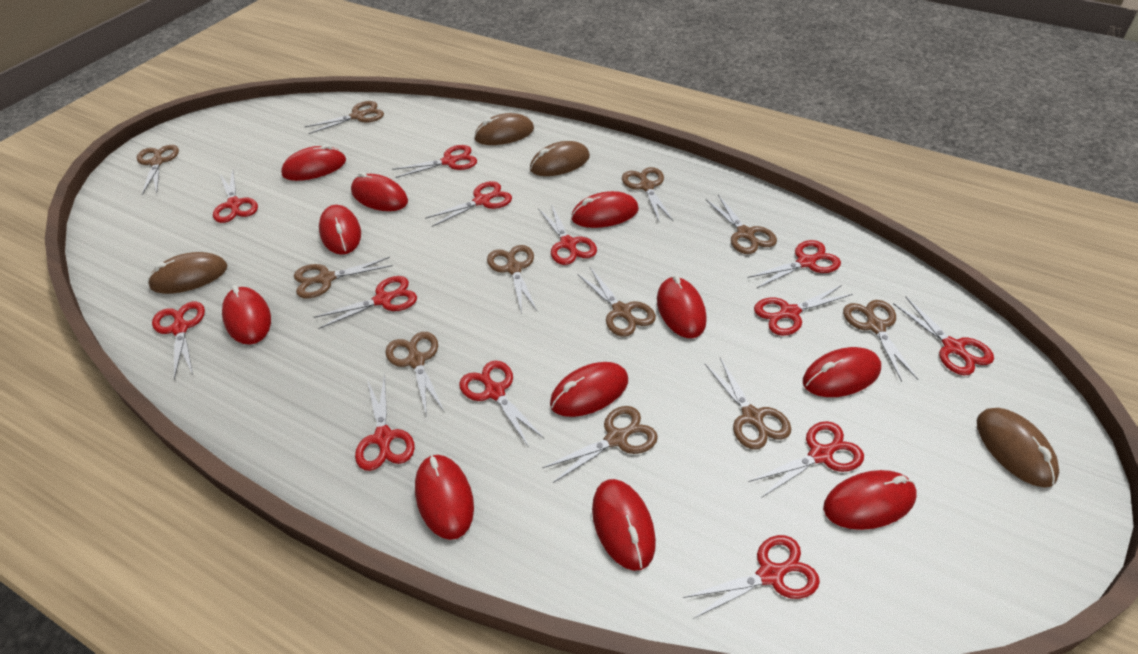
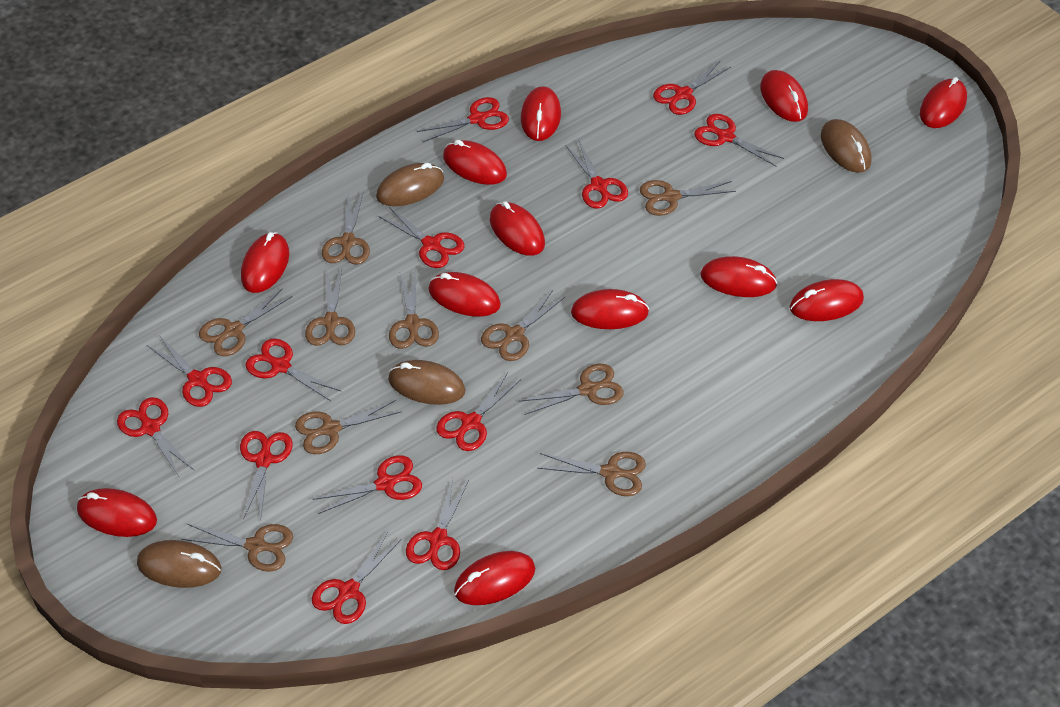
brown scissors: [137,145,179,195] [294,257,393,298] [305,101,384,134] [385,332,444,417] [487,245,538,314] [542,406,658,484] [577,267,656,337] [622,167,673,223] [704,358,791,449] [706,195,777,254] [843,300,918,382] = 11 -> [181,524,293,572] [199,289,292,356] [295,400,402,454] [305,269,355,346] [322,193,370,265] [389,274,439,349] [481,290,565,361] [519,364,624,415] [537,452,646,496] [640,180,736,216] = 10
red mouse: [222,285,271,345] [281,144,346,181] [319,205,361,255] [351,172,408,211] [415,454,474,540] [550,362,628,417] [571,191,639,228] [592,479,656,571] [657,275,707,338] [803,347,881,397] [823,470,917,530] = 11 -> [77,488,157,537] [241,232,289,293] [428,272,501,317] [443,140,507,185] [454,551,535,605] [490,201,545,256] [521,86,561,141] [571,289,649,329] [701,256,777,297] [760,70,808,122] [790,279,864,321] [920,77,967,128] = 12

